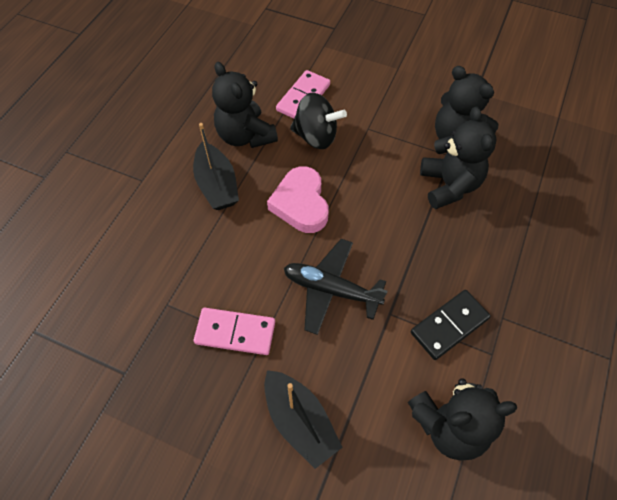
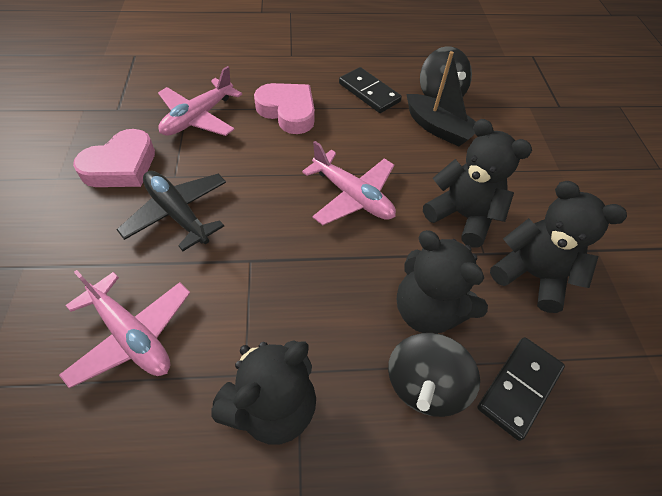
black boat: [193,123,239,210] [264,370,343,469] = 2 -> [406,51,476,146] = 1
black domino: [411,290,491,360] = 1 -> [339,67,402,113] [477,337,565,441] = 2
black spinning top: [290,93,347,149] = 1 -> [388,333,480,417] [420,46,472,100] = 2
pink domino: [194,308,275,355] [276,70,330,119] = 2 -> none = 0
pink heart: [267,166,329,233] = 1 -> [73,129,155,187] [254,83,315,134] = 2
pink plane: none = 0 -> [59,270,190,388] [158,66,242,136] [302,141,396,225] = 3

